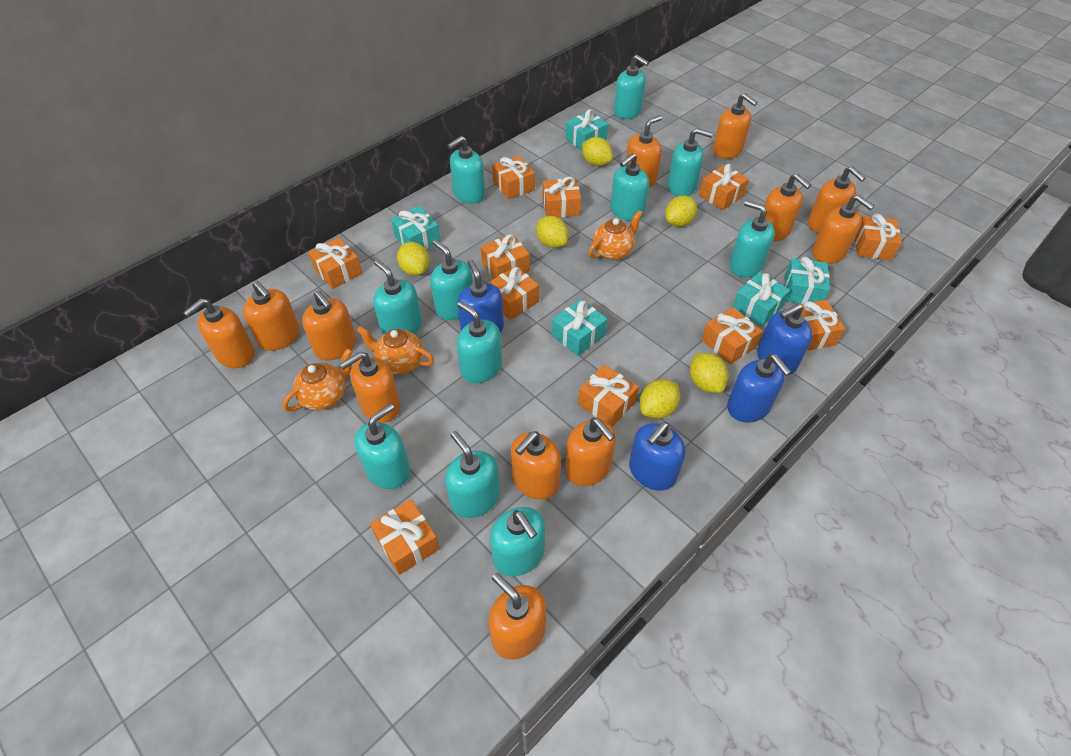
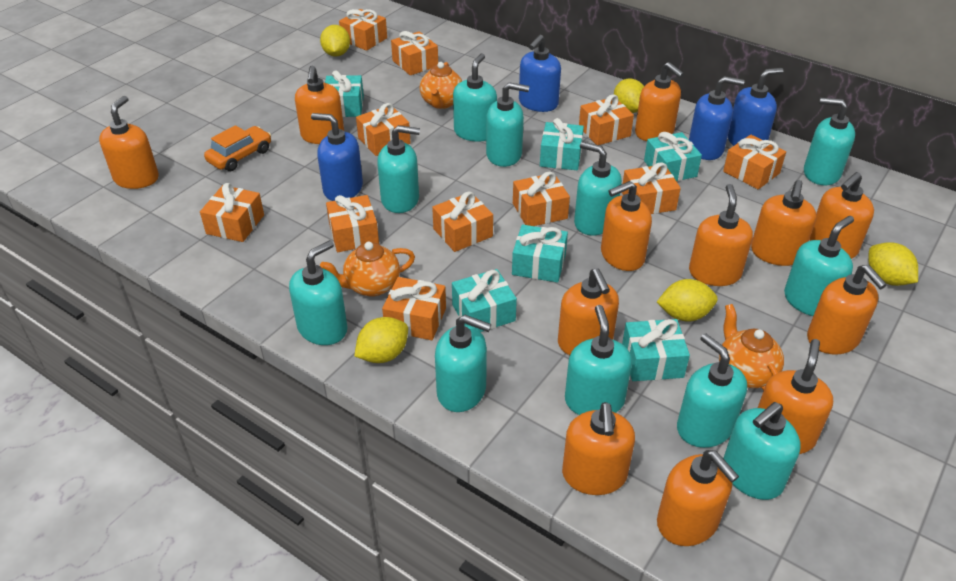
orange car: none = 0 -> [204,125,271,171] = 1
turquoise gift: [391,206,441,249] [552,299,607,356] [566,109,608,150] [733,272,790,327] [784,257,830,304] = 5 -> [325,70,364,117] [452,269,517,332] [512,225,568,282] [540,118,584,170] [622,319,690,381] [644,132,702,181] = 6
yellow lemon: [397,242,429,276] [536,216,569,248] [582,137,613,166] [640,379,680,419] [665,195,697,227] [690,353,728,393] = 6 -> [320,25,350,57] [354,317,408,363] [614,79,644,113] [657,279,718,322] [868,242,918,286] = 5

